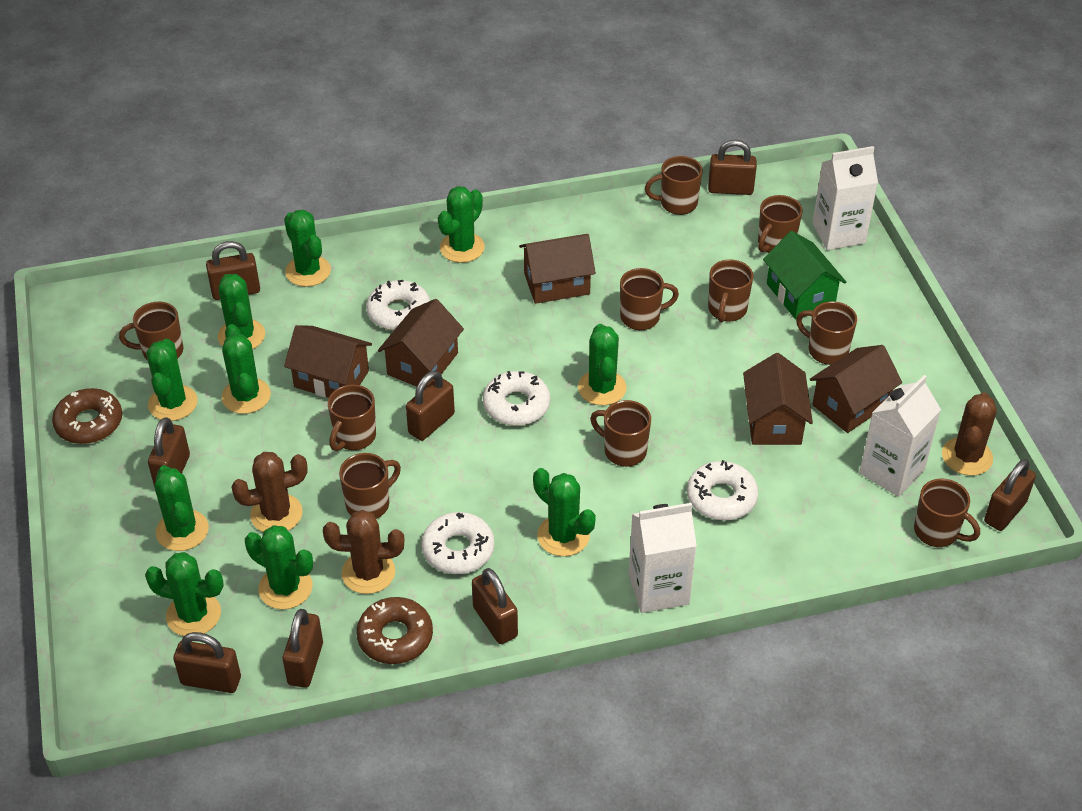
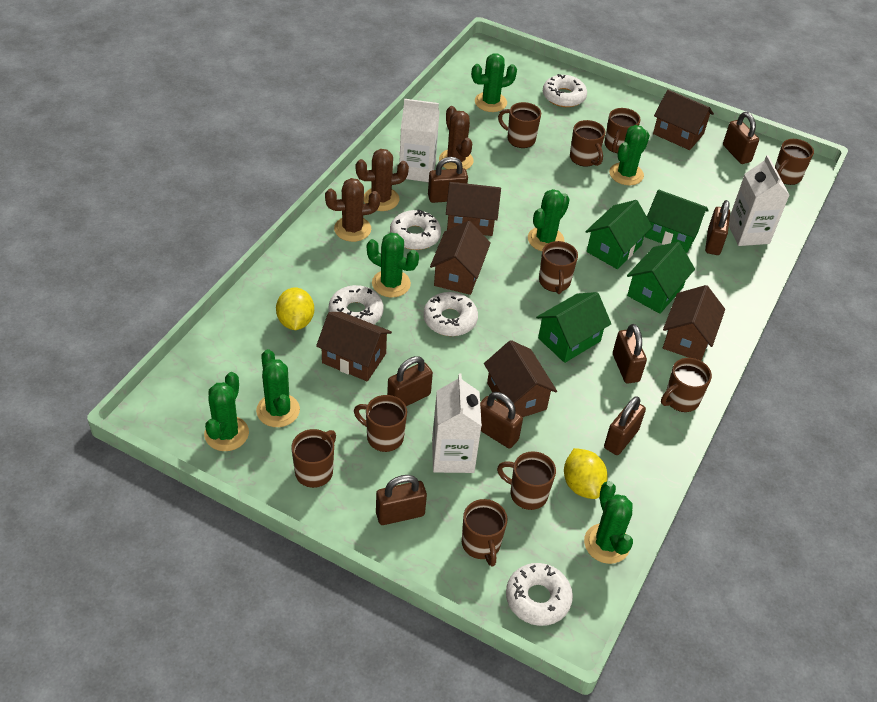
brown donut: [52,388,122,444] [356,597,433,664] = 2 -> none = 0
brown house: [284,325,372,398] [378,299,464,388] [519,234,596,304] [743,353,813,445] [810,345,902,433] = 5 -> [316,312,392,381] [430,221,491,295] [446,182,501,236] [484,340,557,417] [653,90,714,150] [663,285,725,361] = 6
green cactus: [145,552,224,636] [146,339,198,421] [155,465,209,551] [218,274,265,349] [222,324,271,414] [245,525,313,609] [284,210,331,287] [438,186,485,263] [533,468,596,556] [578,324,626,405] = 10 -> [204,372,249,451] [256,349,300,427] [367,233,419,298] [472,53,517,112] [528,189,570,251] [584,481,633,564] [609,125,650,185] = 7
green house: [763,231,846,320] = 1 -> [536,292,611,363] [585,200,652,269] [627,242,695,314] [645,190,709,253] = 4
white donut: [366,280,430,330] [421,512,494,574] [483,371,550,426] [687,460,758,521] = 4 -> [329,285,383,324] [390,210,441,250] [423,292,478,336] [506,563,573,626] [543,74,587,107] = 5
yellow lemon: none = 0 -> [276,287,314,330] [564,448,608,499] = 2

